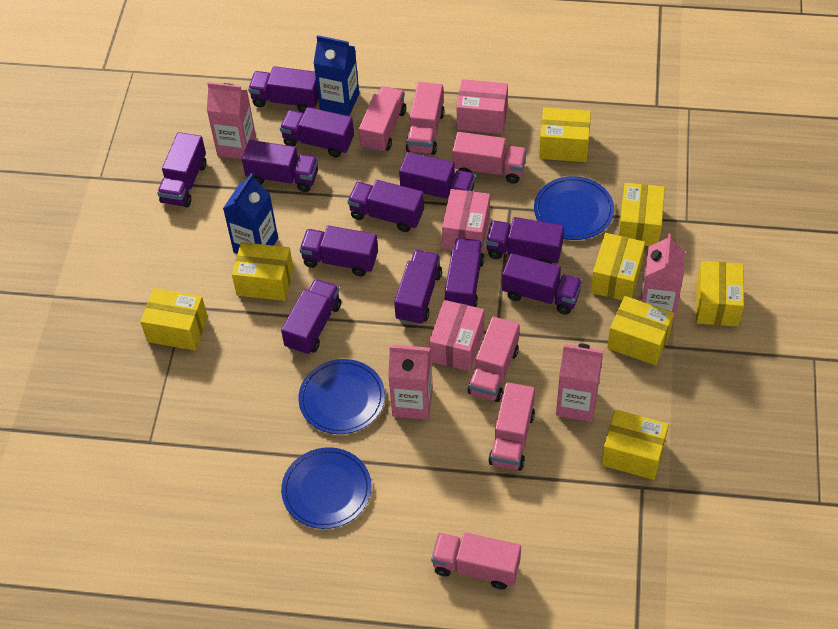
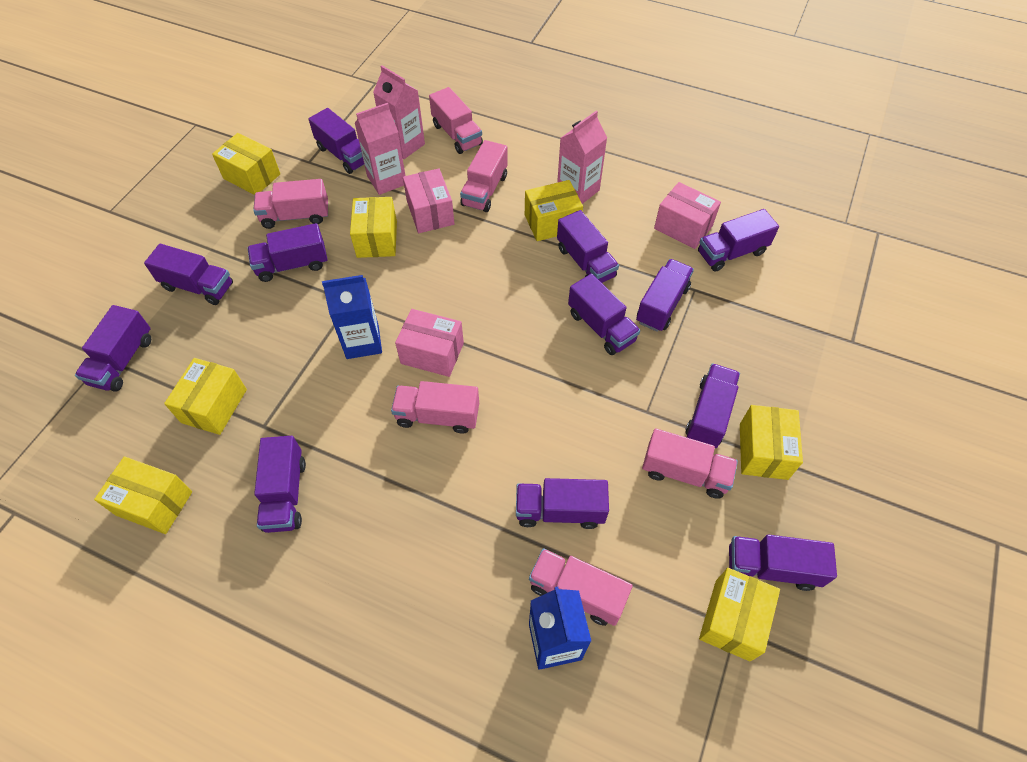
blue plate: [281,447,371,529] [298,359,385,434] [534,176,614,240] = 3 -> none = 0
pink carton: [207,82,256,159] [388,345,433,420] [556,344,603,422] [640,234,685,323] = 4 -> [355,103,405,195] [373,65,425,159] [557,111,607,204] = 3
yellow box: [140,288,208,350] [232,242,294,301] [539,108,591,162] [591,233,645,300] [601,410,669,480] [607,296,674,365] [618,183,665,246] [696,261,744,327] = 8 -> [94,456,192,534] [164,358,247,435] [212,133,280,195] [350,197,397,258] [525,180,583,241] [699,568,780,661] [740,405,803,480] = 7

